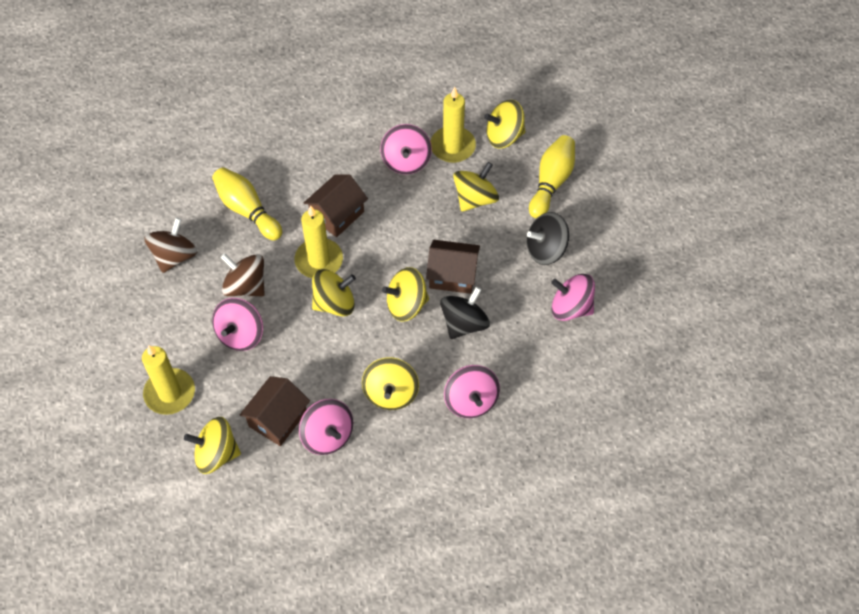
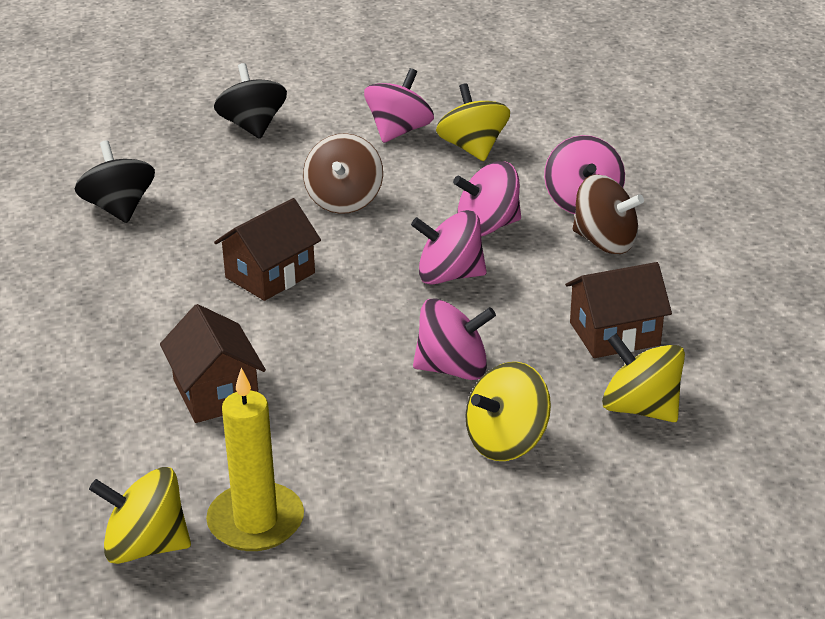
yellow bowling pin: [212,167,282,240] [529,135,575,218] = 2 -> none = 0
yellow candle: [142,345,195,415] [295,205,343,278] [430,87,476,163] = 3 -> [206,368,304,551] = 1
yellow spinning top: [184,417,241,474] [312,269,356,316] [362,357,419,410] [382,267,429,321] [453,162,499,212] [484,100,526,149] = 6 -> [89,467,191,564] [436,83,510,161] [465,362,551,461] [602,333,685,422] = 4

